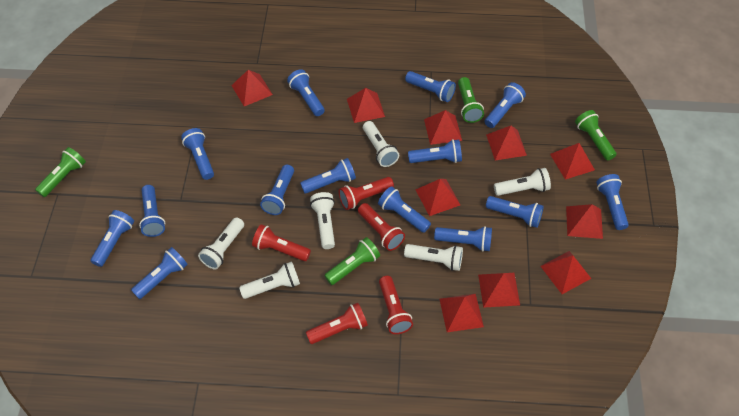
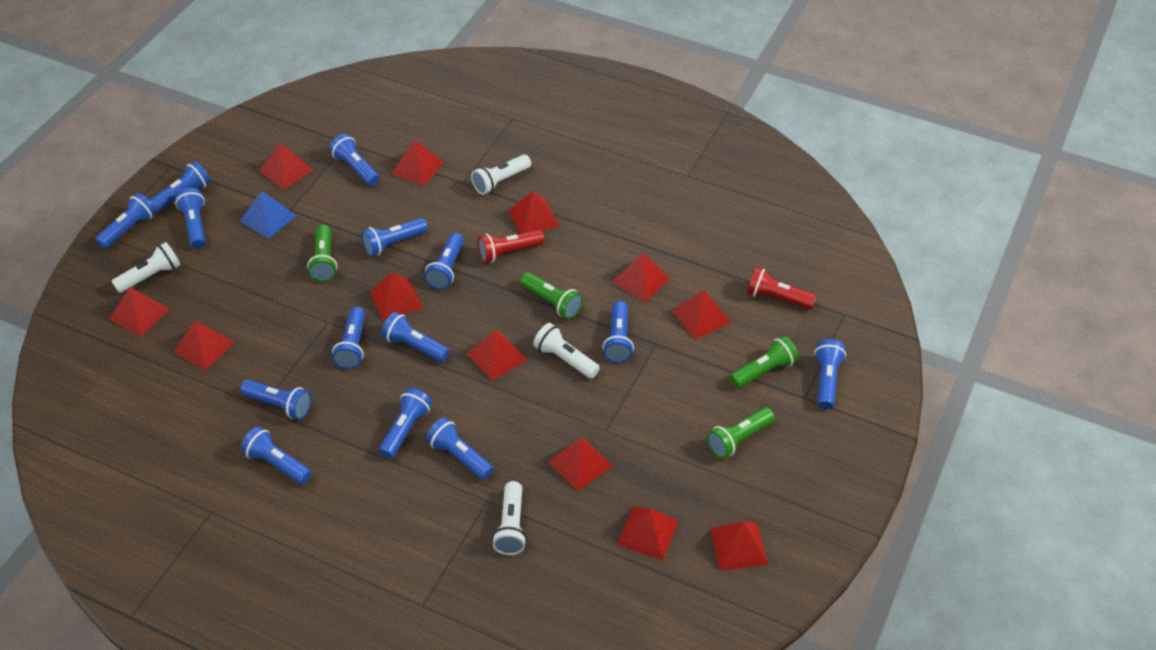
blue pyramid: none = 0 -> [240,191,297,239] = 1
red flashlight: [252,224,311,261] [306,303,368,344] [339,177,394,210] [358,203,405,251] [379,276,413,334] = 5 -> [478,230,544,263] [747,267,816,310] = 2
red pyramid: [231,70,273,106] [347,88,385,123] [415,179,460,216] [424,110,462,145] [440,294,484,332] [478,273,520,308] [486,126,527,160] [540,251,591,294] [550,143,595,179] [566,204,603,239] = 10 -> [109,287,170,336] [173,320,235,371] [259,143,314,190] [369,273,423,321] [391,140,444,186] [467,330,527,381] [508,191,560,233] [548,437,613,491] [612,253,670,302] [617,506,679,560] [672,290,731,339] [710,521,768,571] = 12
white flashlight: [198,217,244,269] [239,261,300,299] [310,192,335,249] [363,121,399,167] [404,244,463,271] [494,168,551,196] = 6 -> [111,242,181,293] [471,155,531,195] [492,481,527,555] [533,323,600,379] = 4

